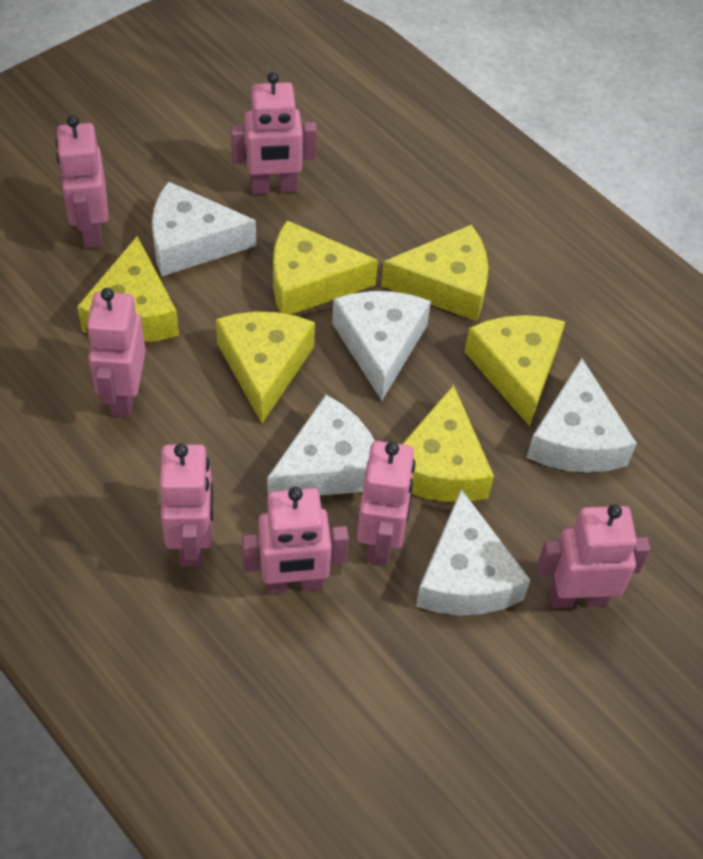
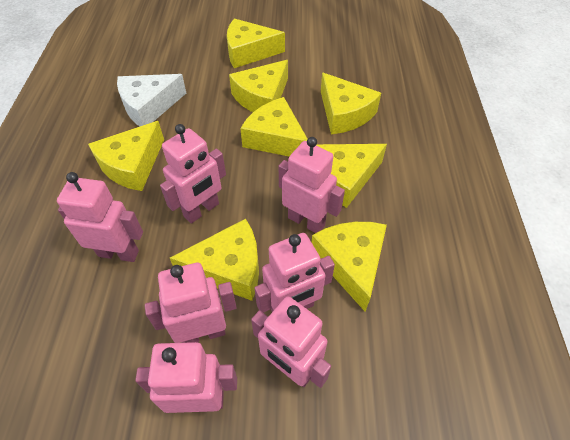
white cheese: [152,181,256,277] [267,395,375,496] [332,291,431,401] [416,489,530,615] [527,358,637,473] = 5 -> [117,74,186,126] = 1
yellow cheese: [77,236,179,342] [216,312,315,423] [273,220,378,315] [381,224,488,321] [403,385,494,502] [465,315,565,427] = 6 -> [88,121,164,191] [170,219,259,301] [227,18,285,68] [229,60,288,112] [240,97,307,156] [312,222,387,312] [316,144,387,208] [321,72,381,134] = 8

